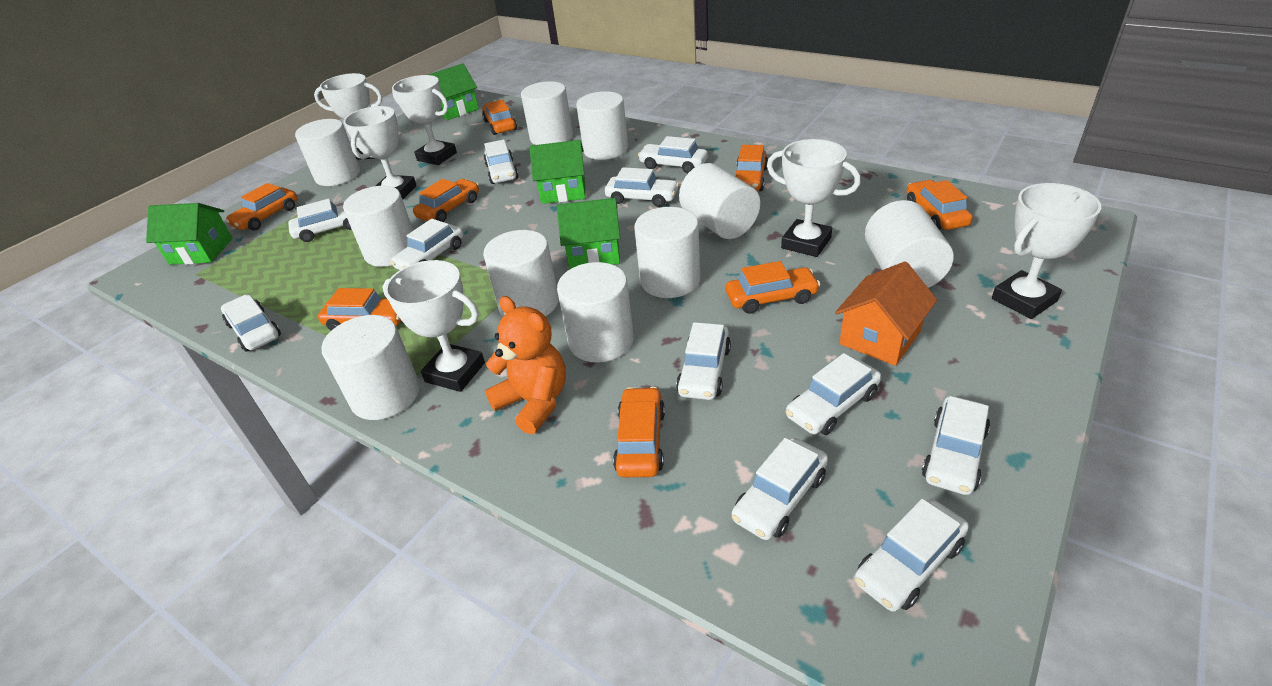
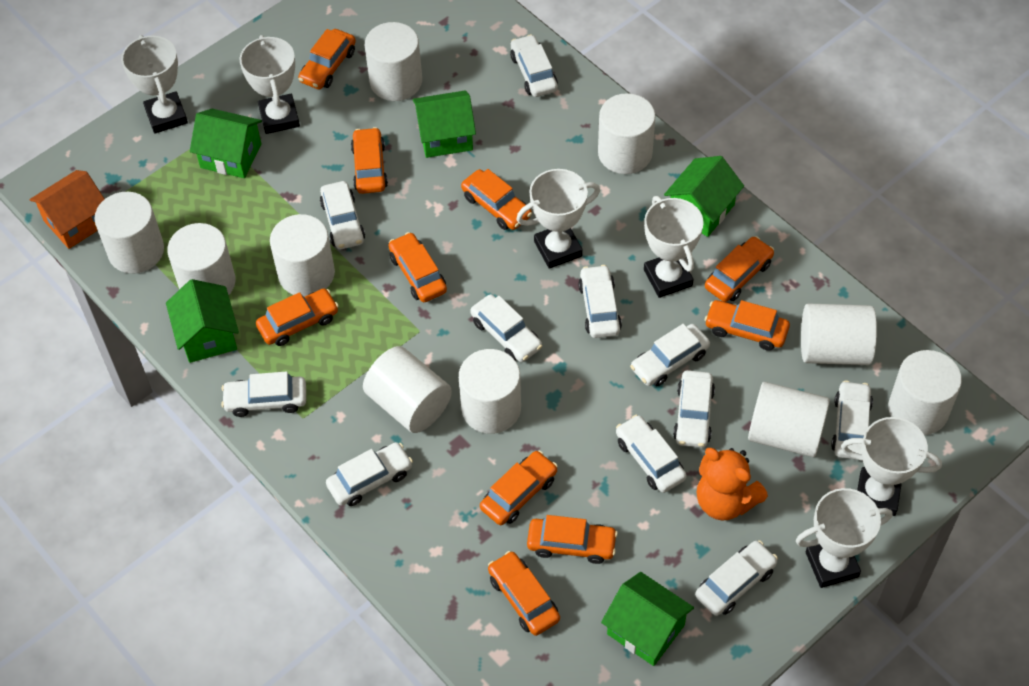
green house: [146,203,233,265] [428,63,479,120] [529,140,585,204] [557,198,620,269] = 4 -> [166,279,239,363] [190,109,262,178] [413,90,476,158] [601,572,694,666] [664,156,744,237] = 5
orange car: [225,183,298,231] [318,288,401,330] [413,179,479,222] [482,100,517,135] [613,387,665,477] [726,261,820,314] [735,145,768,191] [907,180,973,230] = 8 -> [256,289,339,346] [298,29,356,90] [351,127,388,194] [388,232,447,302] [461,169,532,230] [480,451,558,525] [488,551,560,636] [527,515,618,564] [705,236,774,302] [705,300,790,351] = 10

